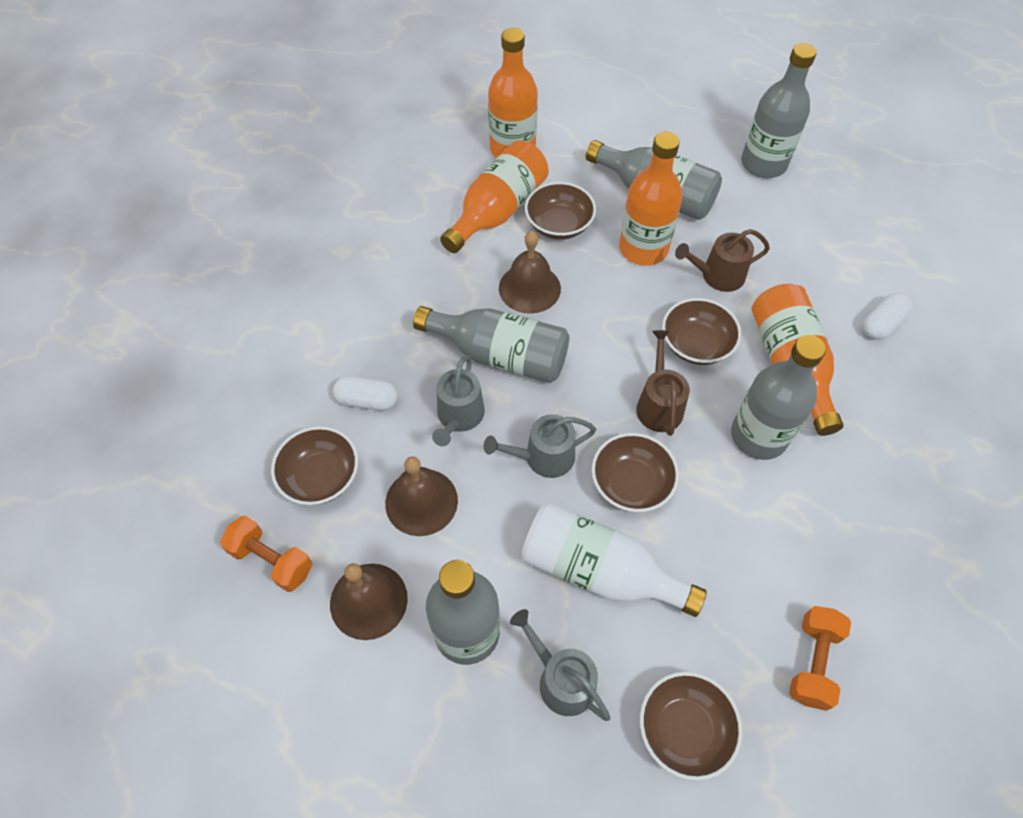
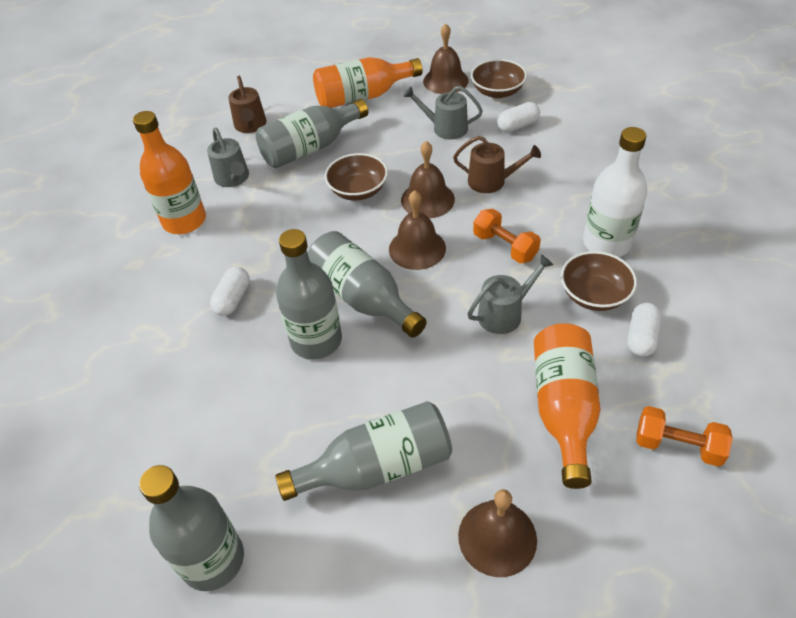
brown bell: [330,563,408,640] [385,457,458,536] [499,231,561,314] = 3 -> [389,190,446,270] [401,141,455,218] [423,23,469,94] [458,489,537,577] = 4
brown bowl: [271,426,358,505] [525,182,596,240] [592,433,679,512] [640,672,743,781] [662,298,741,365] = 5 -> [325,153,388,200] [471,59,527,98] [561,251,637,311] = 3
orange bottle: [440,140,549,253] [488,28,538,158] [619,132,682,266] [751,284,844,436] = 4 -> [133,111,206,234] [313,57,423,108] [534,323,601,489] = 3
white capsule: [333,376,398,411] [863,293,912,340] = 2 -> [210,267,250,316] [497,102,540,132] [627,303,662,357] = 3

